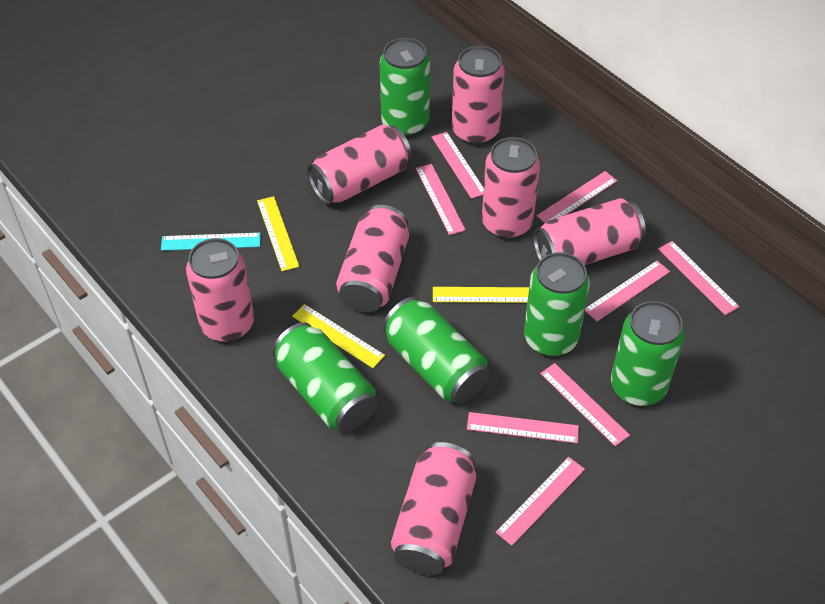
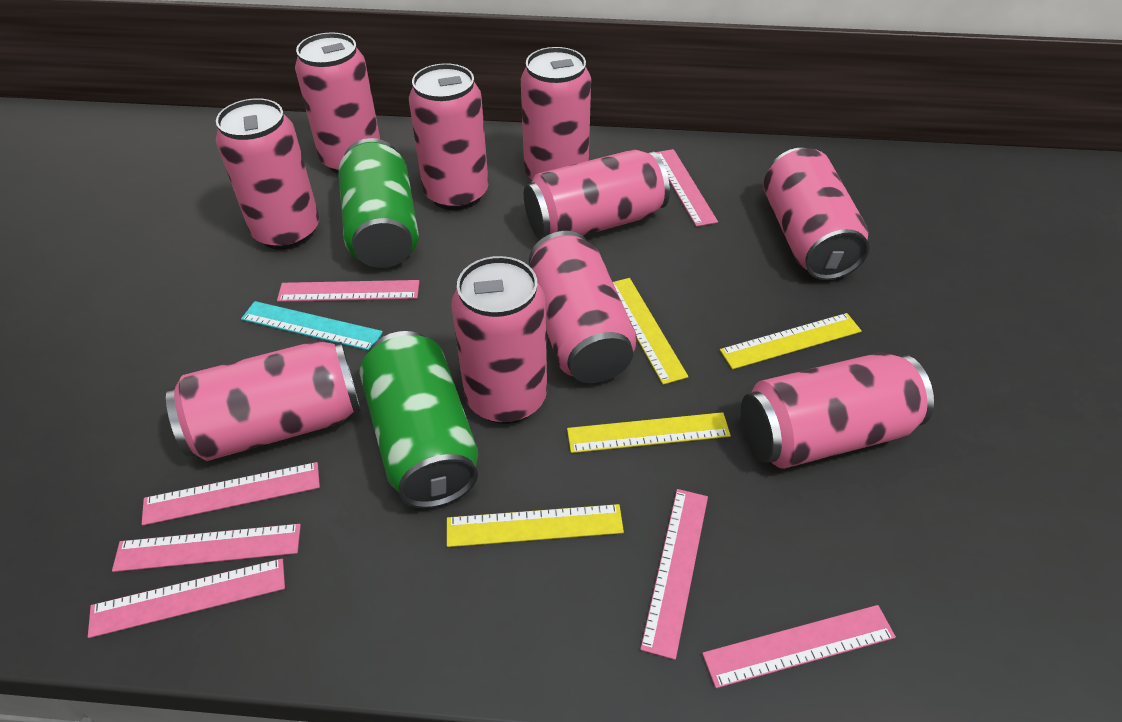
green can: [272,322,377,432] [380,38,430,137] [383,297,489,404] [524,252,590,357] [611,301,685,406] = 5 -> [338,138,419,268] [360,331,478,508] = 2
pink can: [186,238,254,342] [307,124,411,204] [336,205,409,312] [390,442,476,575] [452,46,505,145] [482,137,540,239] [533,198,646,265] = 7 -> [166,341,361,461] [216,98,319,250] [295,32,380,174] [409,63,489,210] [451,256,547,424] [521,47,591,180] [524,149,670,239] [529,231,637,383] [741,352,934,469] [764,148,870,280] = 10
pink ruler: [416,164,466,235] [432,132,484,199] [467,412,579,443] [496,457,585,546] [537,171,617,223] [540,363,630,447] [585,261,670,321] [658,241,739,315] = 8 -> [88,559,285,638] [112,524,301,572] [142,462,320,526] [277,280,420,302] [640,489,708,660] [655,149,718,227] [702,605,896,688] = 7
yellow ruler: [257,196,300,271] [292,304,385,368] [433,287,529,303] = 3 -> [447,504,624,547] [567,412,731,453] [613,278,688,385] [720,313,862,369] = 4

